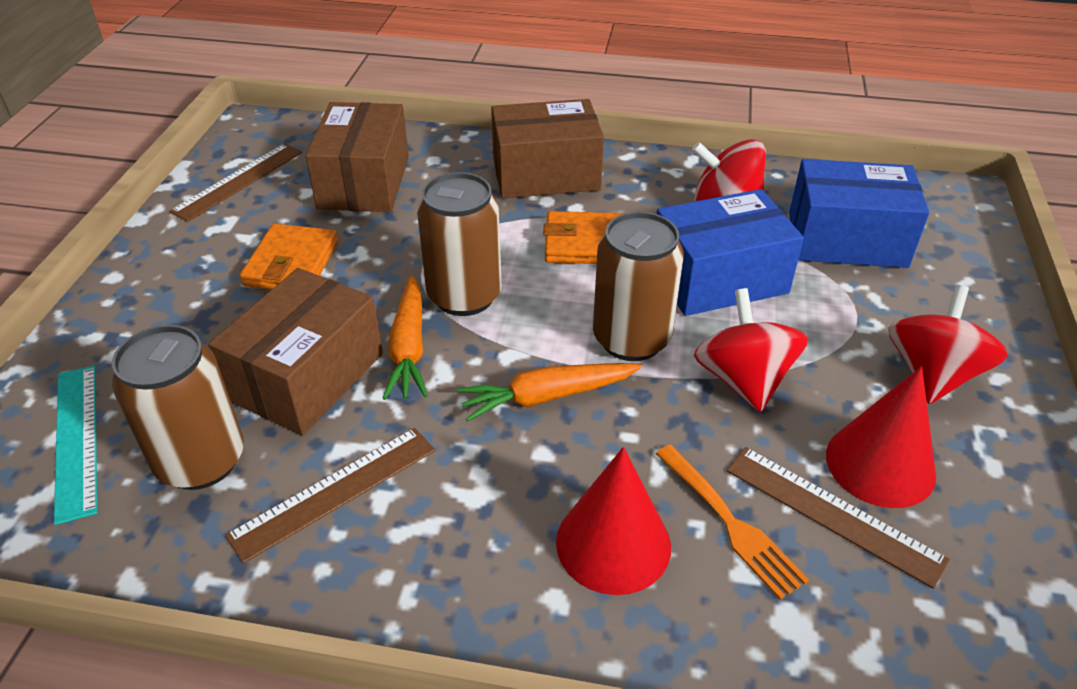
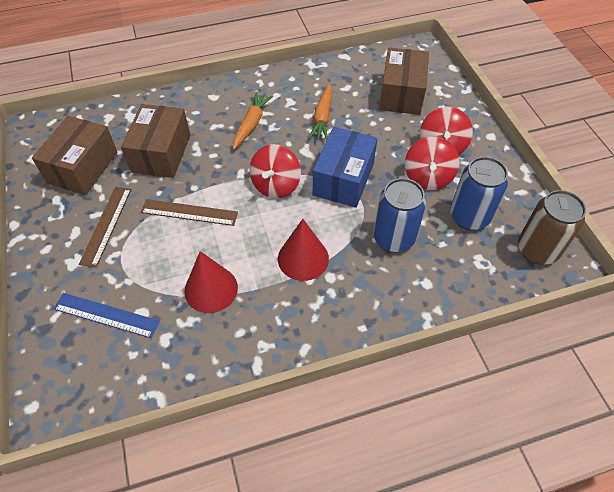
blue box: [657,189,804,316] [789,159,929,268] = 2 -> [313,127,378,208] = 1
blue can: none = 0 -> [373,178,426,252] [450,157,508,230] = 2
blue ruler: none = 0 -> [54,293,160,338] = 1
brown can: [112,325,244,490] [417,172,502,316] [593,212,684,361] = 3 -> [518,190,586,265] = 1
brown ruler: [169,143,303,222] [225,428,435,563] [727,447,950,589] = 3 -> [79,187,131,267] [141,199,238,226] = 2
orange fork: [655,445,809,600] = 1 -> none = 0
orange wallet: [240,224,338,289] [543,211,625,264] = 2 -> none = 0
turquoise ruler: [54,366,97,525] = 1 -> none = 0

